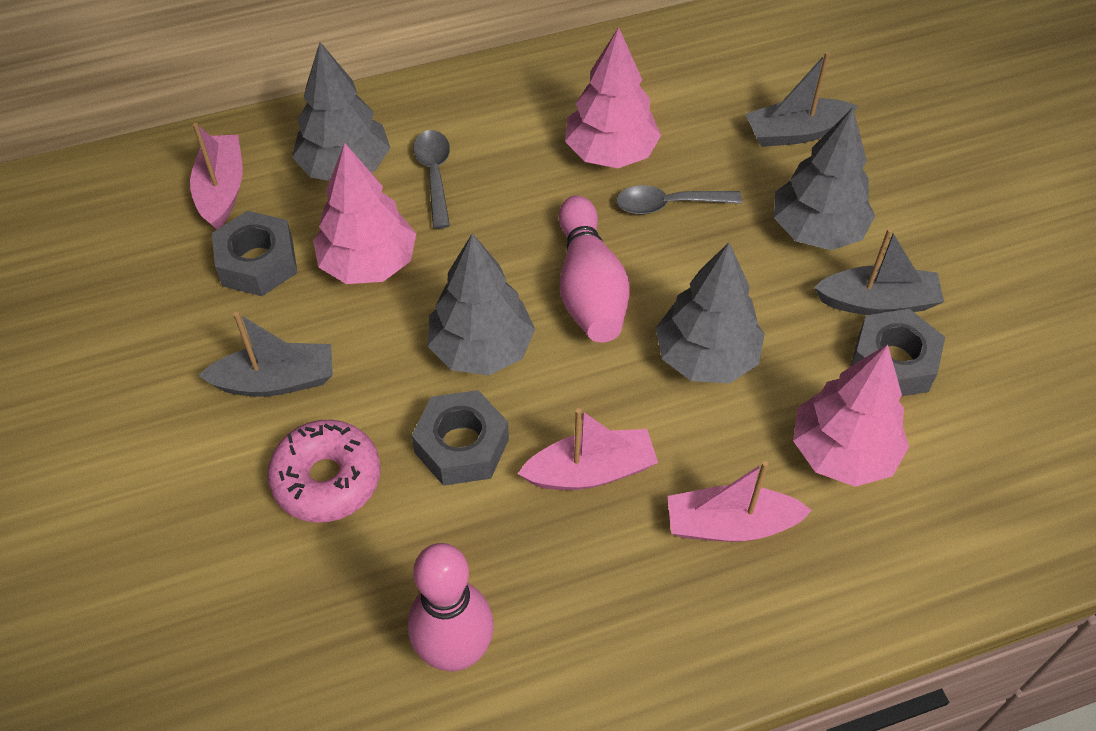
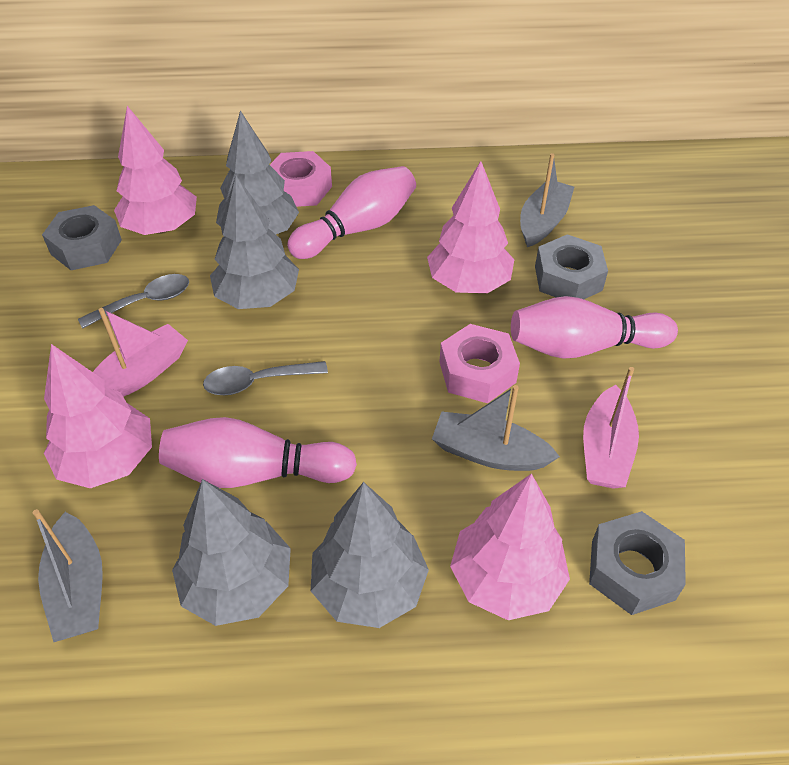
pink boat: [190,123,243,229] [518,408,658,490] [668,461,812,542] = 3 -> [93,308,188,397] [583,367,639,489] = 2
pink bowling pin: [408,543,494,671] [559,195,630,342] = 2 -> [159,417,357,488] [287,166,416,259] [511,296,678,359] = 3
pink donut: [267,420,380,523] = 1 -> none = 0
pink nut: none = 0 -> [270,151,332,207] [440,324,520,403] = 2
pink tree: [313,143,416,284] [565,27,661,168] [793,345,909,487] = 3 -> [44,344,152,489] [114,106,197,235] [427,161,515,293] [450,473,570,620] = 4

